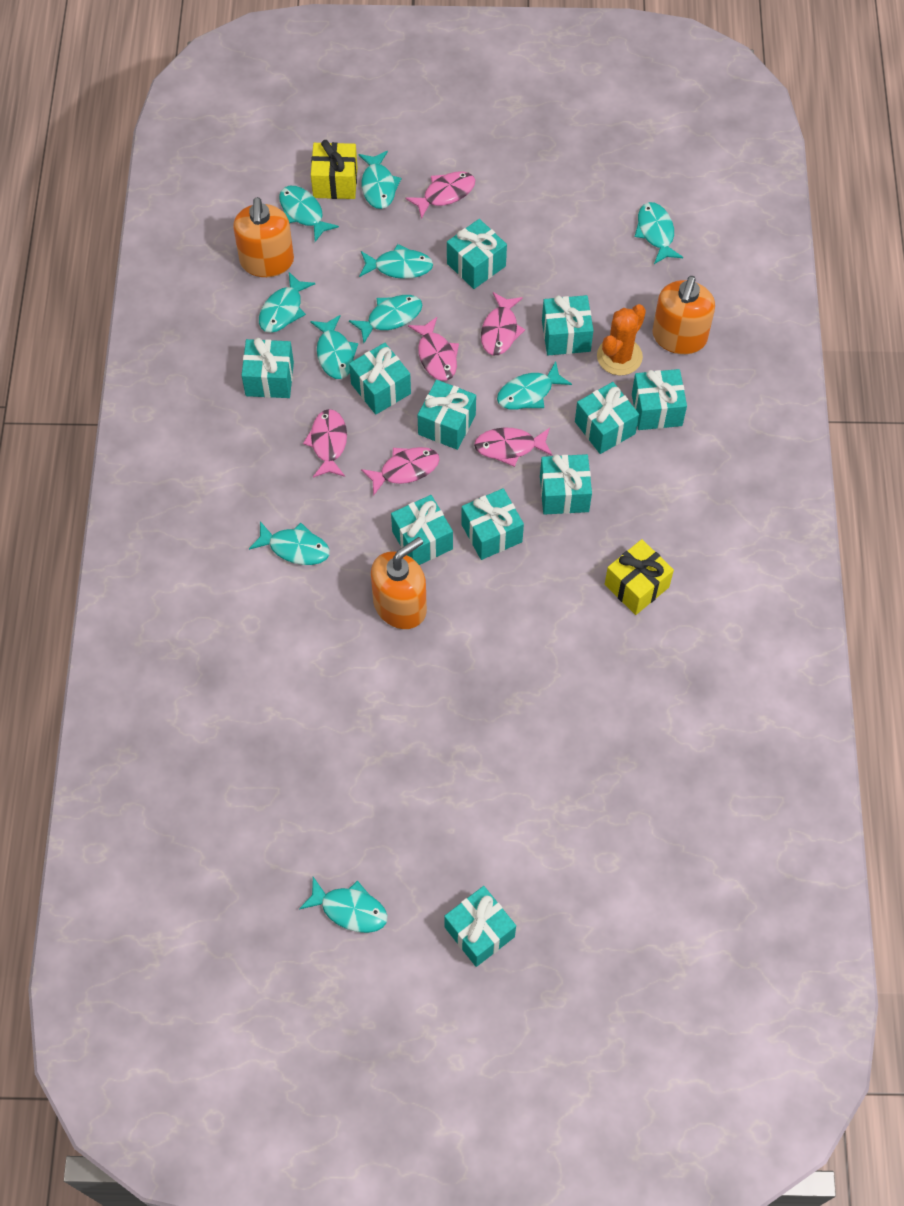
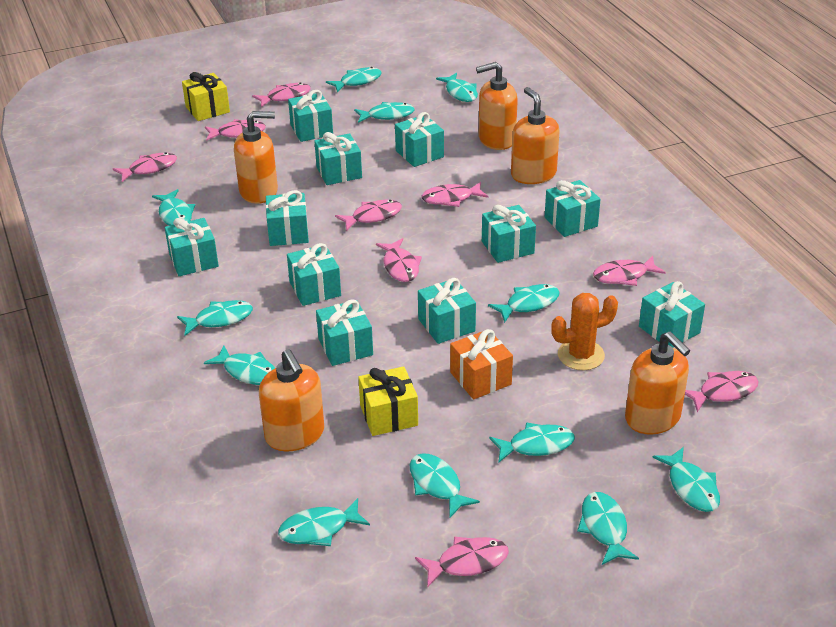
orange gift: none = 0 -> [450,329,513,399] = 1
orange soap dispenser: [233,197,294,277] [371,537,427,629] [652,276,715,354] = 3 -> [234,111,278,204] [259,349,324,451] [476,62,518,150] [511,87,560,184] [625,331,690,435] = 5
pink fish: [303,409,347,478] [361,447,440,496] [405,171,475,219] [408,317,459,381] [474,428,553,467] [481,292,525,355] = 6 -> [113,152,177,182] [205,119,266,141] [252,83,311,107] [335,200,402,231] [376,238,422,282] [415,536,509,588] [422,182,489,207] [593,256,666,286] [685,371,759,412] = 9
turquoise fish: [249,521,330,565] [259,272,315,333] [279,186,339,242] [299,877,388,933] [310,315,358,379] [349,295,422,343] [358,151,402,209] [359,244,433,279] [497,361,572,410] [635,202,683,264] = 10 -> [152,189,195,226] [177,300,253,336] [204,345,275,385] [278,498,370,546] [326,67,382,92] [354,102,415,123] [410,453,480,518] [436,73,478,102] [488,284,560,323] [489,422,575,462] [577,492,639,565] [652,447,720,512] = 12

